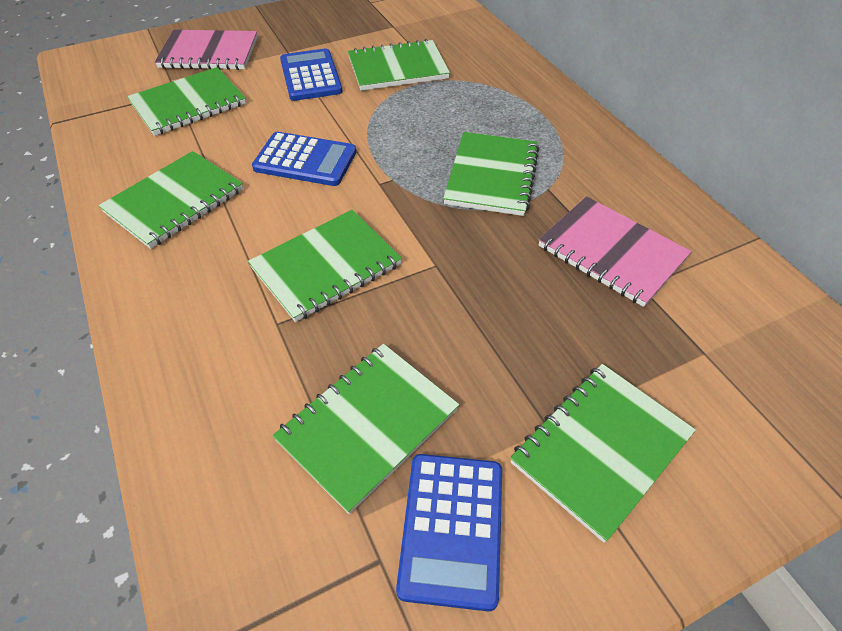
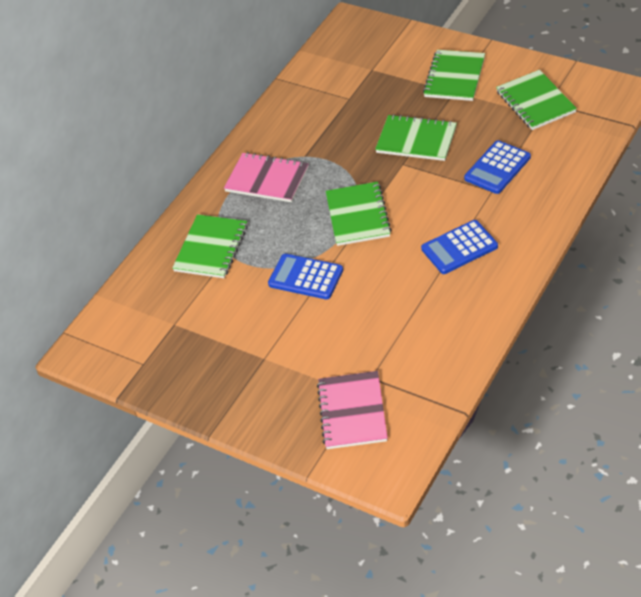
green notebook: [98,151,243,249] [127,67,246,136] [248,210,402,322] [272,344,459,514] [348,39,450,91] [443,132,539,216] [510,364,696,543] = 7 -> [172,214,248,278] [326,182,392,246] [375,114,457,161] [423,50,485,101] [496,70,577,130] = 5

